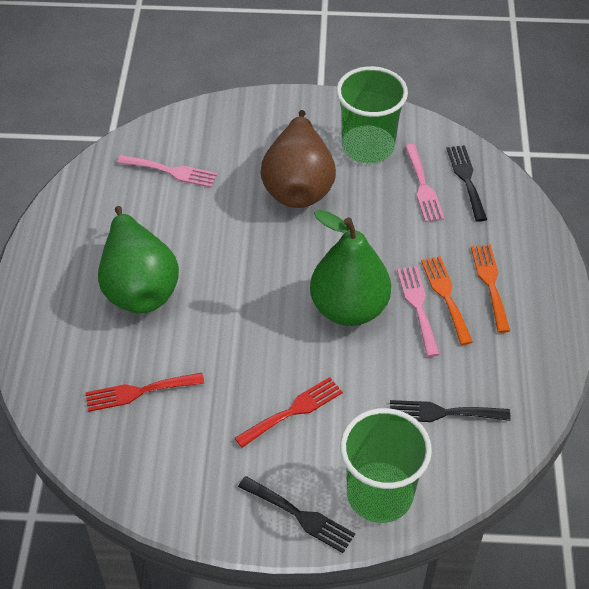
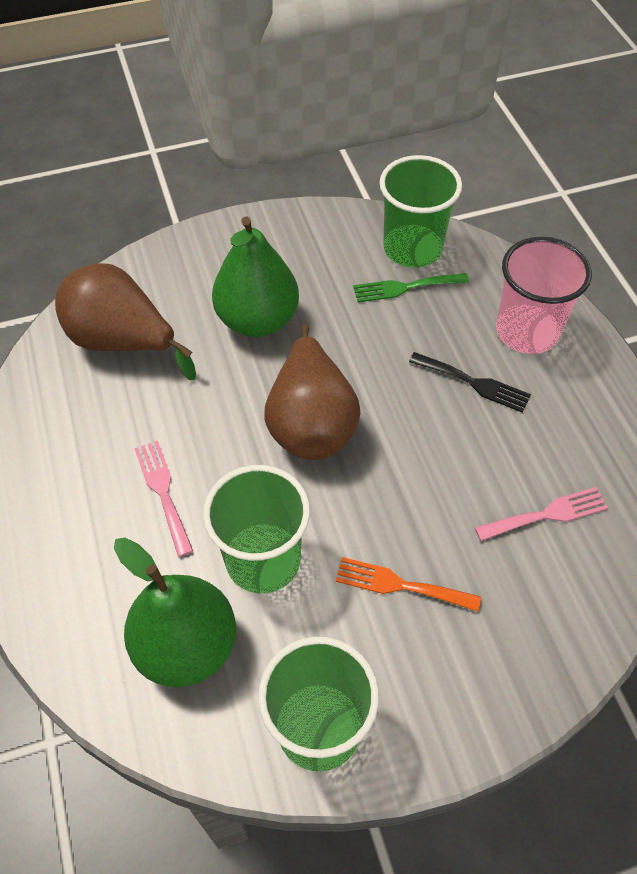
black fork: [238,476,355,553] [390,400,510,422] [446,145,487,222] = 3 -> [409,352,531,413] = 1
brown pear: [260,110,336,208] = 1 -> [55,263,196,380] [265,325,361,460] = 2
green cup: [336,66,408,163] [340,408,432,523] = 2 -> [203,465,310,593] [258,637,379,771] [380,155,462,268] = 3
green fork: none = 0 -> [353,273,469,303] = 1
orange fork: [421,256,473,345] [471,244,510,333] = 2 -> [335,557,481,612] = 1
pink cup: none = 0 -> [496,237,592,354] = 1
pink fork: [117,155,217,188] [397,266,440,357] [404,144,444,222] = 3 -> [134,441,193,557] [475,487,608,541] = 2
red fork: [85,373,205,412] [235,377,343,448] = 2 -> none = 0

